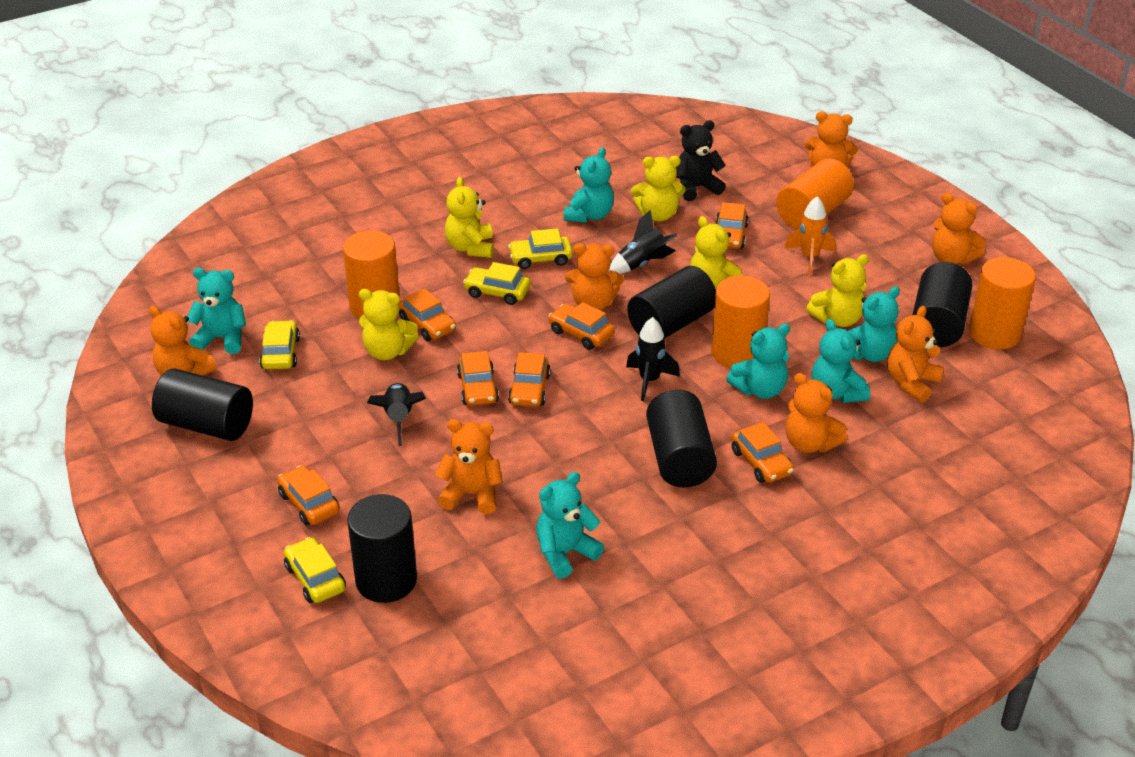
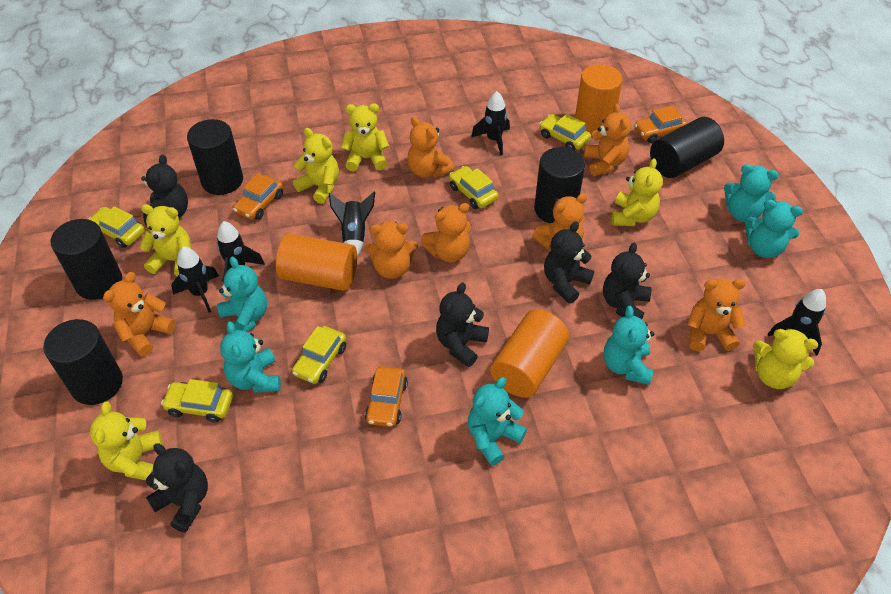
black rocket: [367,383,426,446] [608,209,678,274] [626,317,680,401] = 3 -> [171,246,219,313] [217,221,265,278] [329,192,375,257] [471,91,510,155] [767,289,826,356] = 5
black teddy bear: [676,120,726,201] = 1 -> [141,155,188,226] [146,444,208,533] [436,282,489,367] [544,222,594,303] [603,243,651,319] = 5
orange car: [277,465,340,526] [398,288,456,341] [457,351,499,406] [508,352,551,407] [548,302,615,350] [716,202,749,249] [732,422,794,483] = 7 -> [233,173,283,220] [365,366,408,427] [634,106,687,143] = 3
orange cylinder: [343,231,400,319] [711,275,770,368] [776,158,854,229] [969,257,1036,349] = 4 -> [276,234,357,291] [490,309,569,398] [575,64,623,137] = 3
orange rocket: [784,196,835,275] = 1 -> none = 0
yellow car: [259,320,300,369] [284,537,346,603] [463,262,531,305] [508,228,573,269] = 4 -> [88,206,145,248] [161,379,233,423] [292,326,346,384] [449,166,499,209] [539,114,591,150] = 5
yellow teddy bear: [359,289,419,360] [445,177,494,258] [631,156,686,221] [690,216,743,289] [806,254,869,327] = 5 -> [90,401,163,480] [139,204,191,276] [293,128,339,204] [341,103,389,171] [612,158,663,226] [753,328,818,389] = 6

